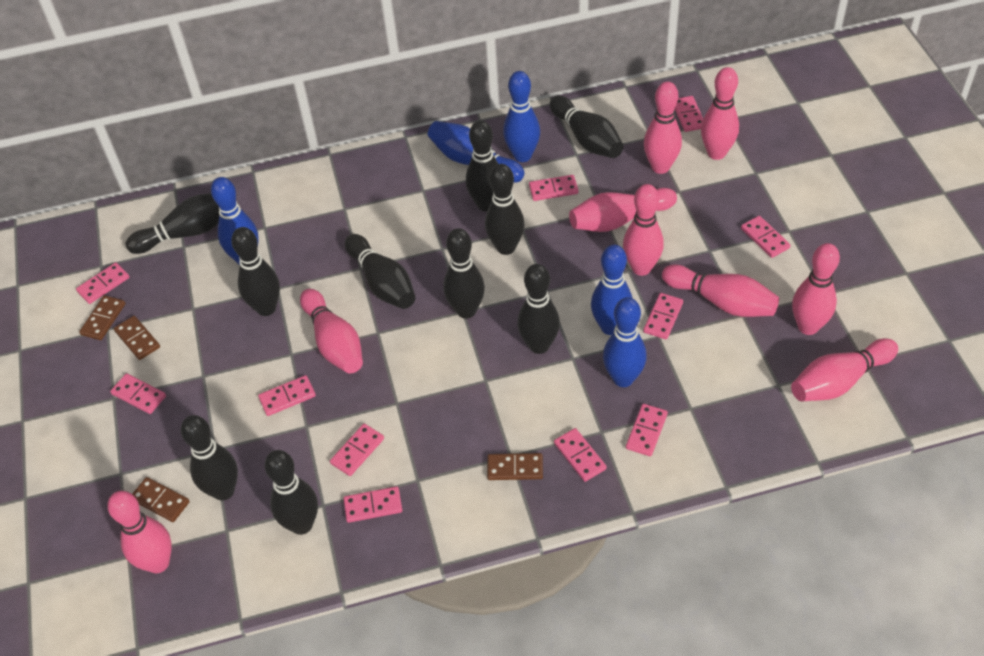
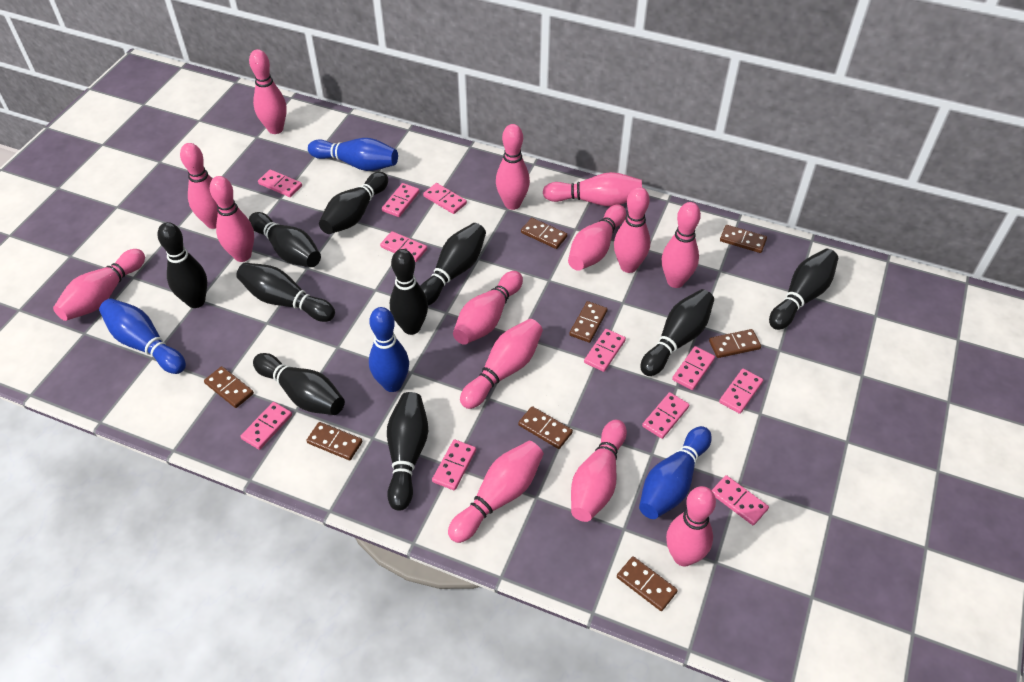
blue bowling pin: [211,177,259,265] [428,121,525,183] [503,71,540,162] [591,244,632,335] [603,297,647,387] = 5 -> [99,298,186,374] [308,138,398,171] [369,307,409,392] [639,426,712,519] = 4
brown domino: [79,295,125,340] [114,316,160,360] [132,477,190,522] [487,453,543,480] = 4 -> [204,366,254,408] [306,422,362,460] [518,406,573,449] [521,218,567,249] [569,301,607,343] [617,556,678,611] [709,329,761,358] [720,225,767,253] = 8
pink bowling pin: [107,491,172,573] [300,289,363,374] [569,188,677,232] [623,184,664,276] [644,82,682,174] [662,264,779,317] [701,67,739,160] [791,338,898,401] [792,243,840,335] = 9 -> [53,249,145,321] [180,143,218,229] [210,176,254,262] [249,49,287,134] [448,441,544,543] [453,271,523,345] [460,319,543,409] [496,124,530,210] [543,172,642,206] [568,205,626,271] [571,420,627,522] [614,187,650,273] [662,202,701,288] [666,486,716,566] = 14

